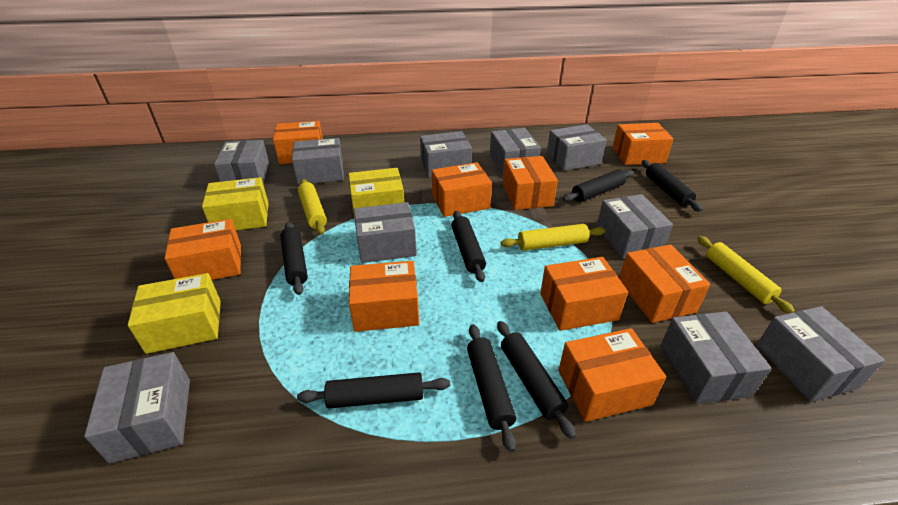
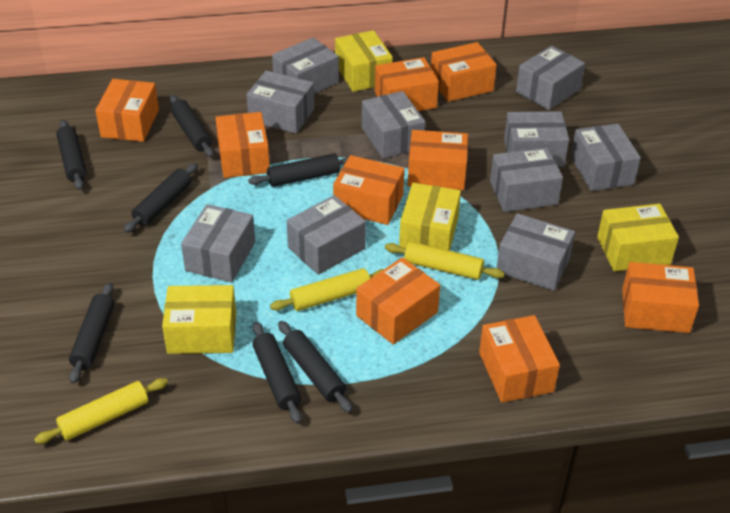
yellow box: [128,273,221,354] [202,177,269,230] [349,168,404,218] = 3 -> [162,285,236,354] [335,30,393,92] [399,183,461,251] [597,204,679,271] = 4

